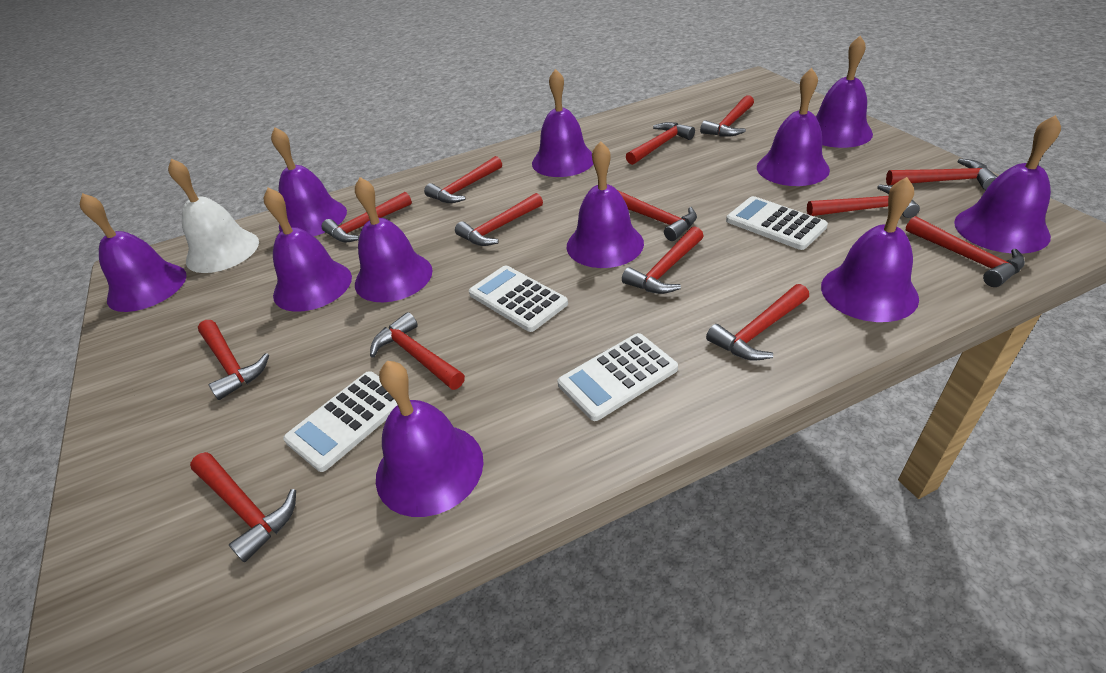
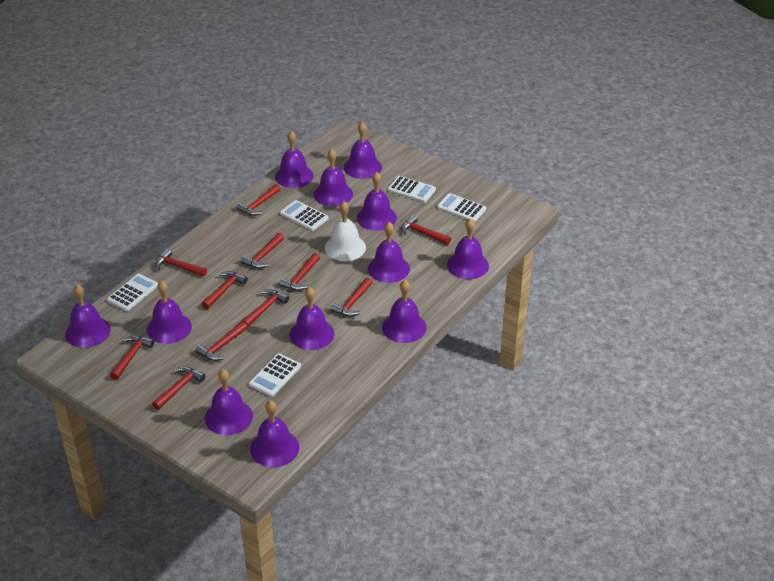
purple bell: [80,193,187,312] [264,188,352,312] [271,127,347,236] [355,177,433,302] [376,361,484,517] [532,69,593,177] [567,141,644,268] [757,68,830,186] [816,36,873,148] [821,177,919,322] [954,115,1061,254] = 11 -> [65,285,110,348] [147,281,192,344] [205,369,253,435] [250,400,299,468] [275,131,314,188] [290,287,334,350] [314,148,353,207] [344,122,382,179] [357,171,397,231] [368,222,410,283] [382,280,427,343] [447,218,489,279] = 12
red hammer: [190,452,296,562] [198,320,269,400] [322,192,412,243] [370,312,465,390] [424,156,502,203] [455,193,543,246] [617,190,697,241] [622,226,703,294] [626,122,695,165] [700,95,754,137] [706,284,809,361] [807,184,920,218] [886,158,997,190] [905,216,1025,287] = 14 -> [110,336,154,380] [152,366,205,410] [155,249,207,276] [195,321,248,361] [202,271,248,309] [236,184,281,216] [240,233,284,269] [241,289,289,327] [279,253,320,291] [330,278,372,317] [401,215,451,245] = 11
white calculator: [283,371,398,472] [469,265,568,332] [558,333,678,421] [726,196,828,250] = 4 -> [107,274,158,311] [249,353,301,397] [280,200,329,231] [388,176,436,203] [437,193,486,222] = 5

